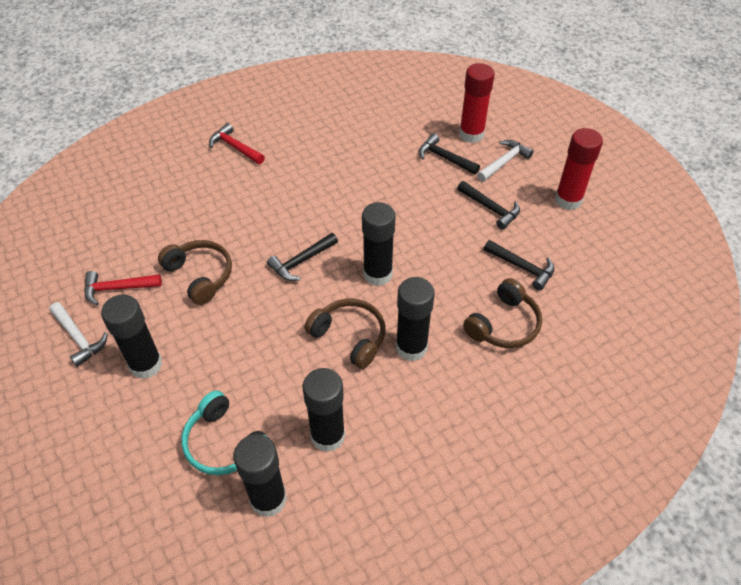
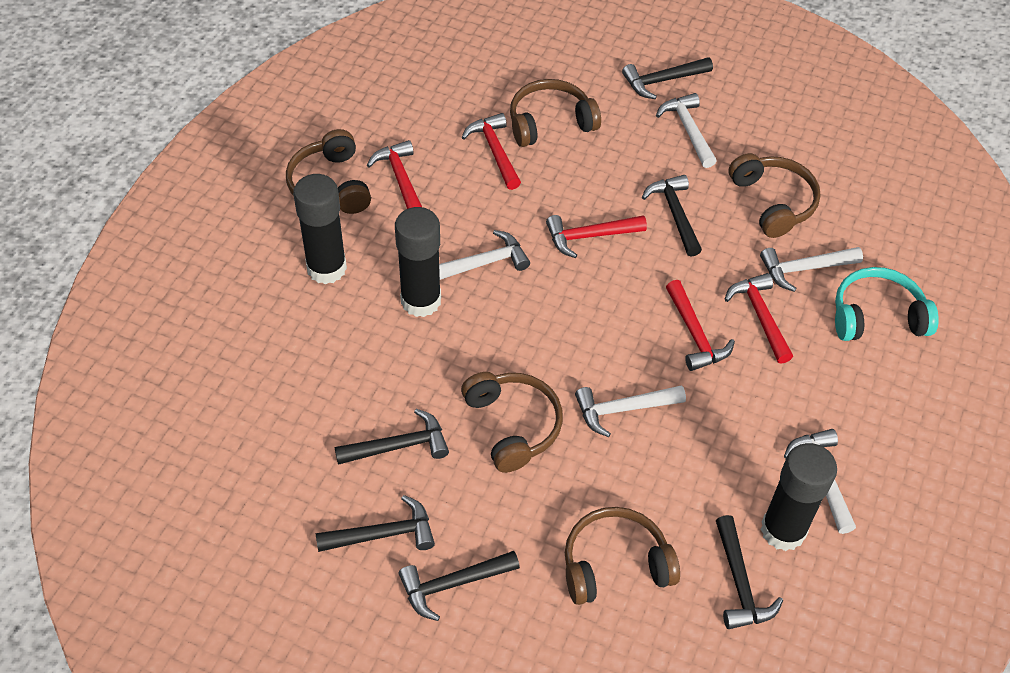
black glue stick: [101,294,163,379] [233,434,287,517] [302,368,345,452] [362,202,396,286] [396,277,435,361] = 5 -> [293,174,347,284] [395,207,441,317] [761,443,837,551] = 3
black hammer: [267,233,338,281] [419,134,480,175] [457,181,520,230] [484,240,554,291] = 4 -> [316,495,435,552] [335,409,449,465] [398,551,520,621] [622,57,713,99] [642,175,702,257] [716,515,783,629] = 6
brown headphones: [158,240,232,305] [305,299,385,369] [463,278,542,348] = 3 -> [286,129,371,214] [461,372,563,473] [510,79,601,147] [565,507,680,605] [729,153,821,238] = 5
red glue stick: [459,63,495,143] [555,128,603,210] = 2 -> none = 0
red hammer: [84,271,162,305] [209,123,265,164] = 2 -> [367,140,422,209] [461,113,521,190] [546,215,647,258] [666,280,735,371] [724,273,793,364] = 5
white hammer: [49,302,108,367] [477,140,534,182] = 2 -> [439,230,530,280] [575,385,686,437] [656,93,716,168] [760,247,863,292] [784,429,856,534] = 5

